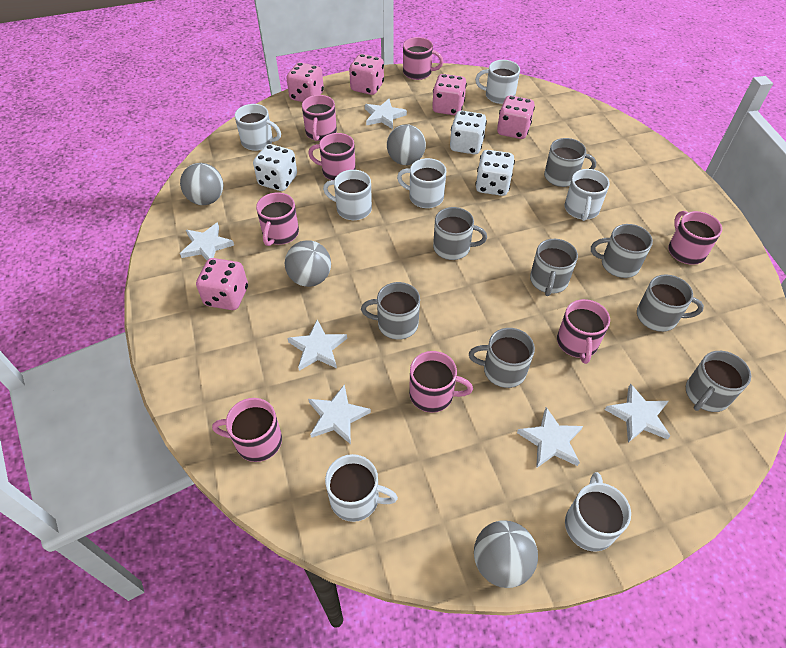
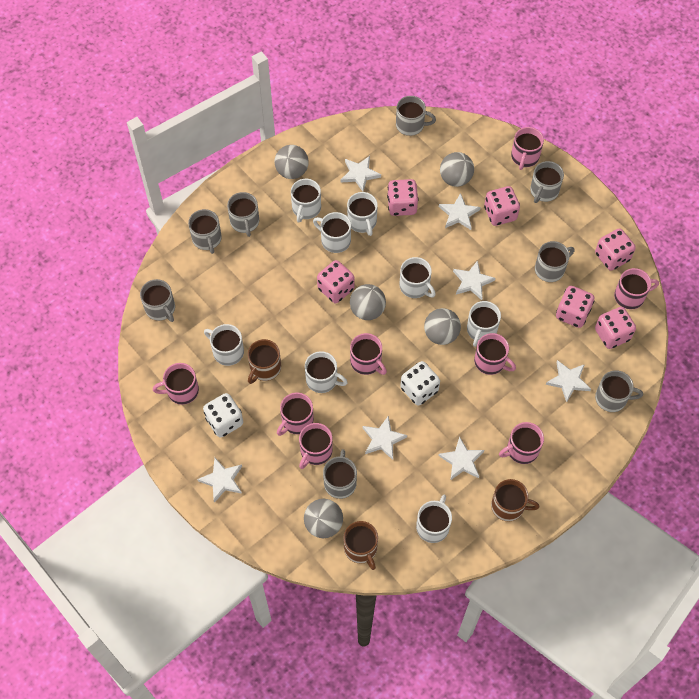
brown mug: none = 0 -> [248,339,281,384] [344,521,378,570] [491,479,539,522] = 3
grey ball: [180,163,224,205] [285,240,331,287] [387,124,426,165] [474,520,538,588] = 4 -> [274,145,309,179] [304,499,343,538] [350,284,386,320] [424,308,461,345] [440,152,474,187] = 5
pink dice: [196,258,248,310] [286,62,324,102] [349,54,384,95] [432,74,467,115] [497,96,535,139] = 5 -> [317,260,355,303] [387,179,419,216] [484,186,520,226] [556,286,594,328] [595,228,636,271] [595,307,636,349] = 6
white dice: [253,144,297,191] [450,111,487,154] [475,150,515,196] = 3 -> [203,393,243,438] [400,361,440,406] = 2
white mug: [235,104,281,151] [323,170,372,220] [325,454,398,522] [397,158,446,208] [475,60,520,104] [565,169,610,221] [565,472,631,552] = 7 -> [204,324,244,366] [291,179,321,223] [305,351,348,393] [313,212,351,253] [347,192,378,236] [400,257,436,298] [416,495,452,543] [467,301,501,347] = 8
white star: [180,222,234,260] [287,320,347,371] [308,384,371,444] [365,99,407,129] [517,407,583,468] [605,384,670,443] = 6 -> [197,458,242,503] [341,156,381,192] [363,416,407,460] [438,436,484,480] [439,193,481,230] [453,260,495,300] [546,360,591,402] = 7

